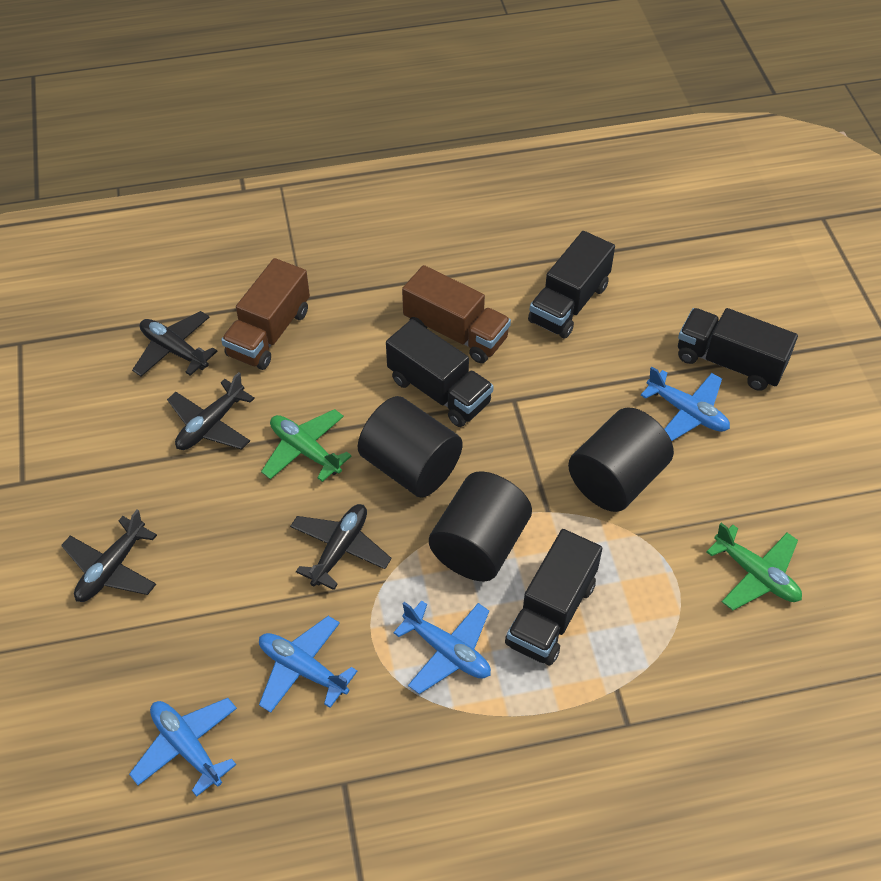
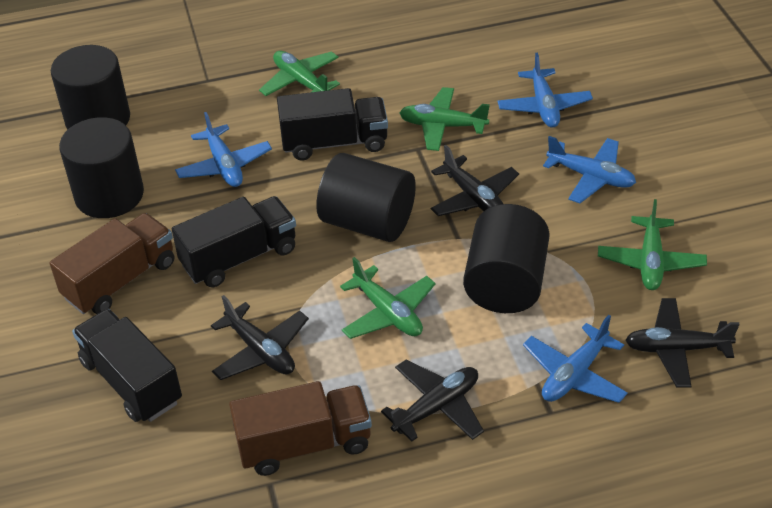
black cylinder: [358,396,463,497] [429,471,532,581] [568,407,674,512] = 3 -> [50,45,130,130] [59,117,144,218] [316,153,416,242] [463,204,550,313] = 4
black truck: [386,319,494,427] [505,529,602,666] [528,231,615,339] [678,308,798,391] = 4 -> [72,309,182,422] [172,196,296,287] [277,88,388,160] = 3
green plane: [261,409,352,482] [706,523,802,610] = 2 -> [259,51,340,96] [340,257,436,339] [399,87,490,151] [598,199,707,290] = 4

